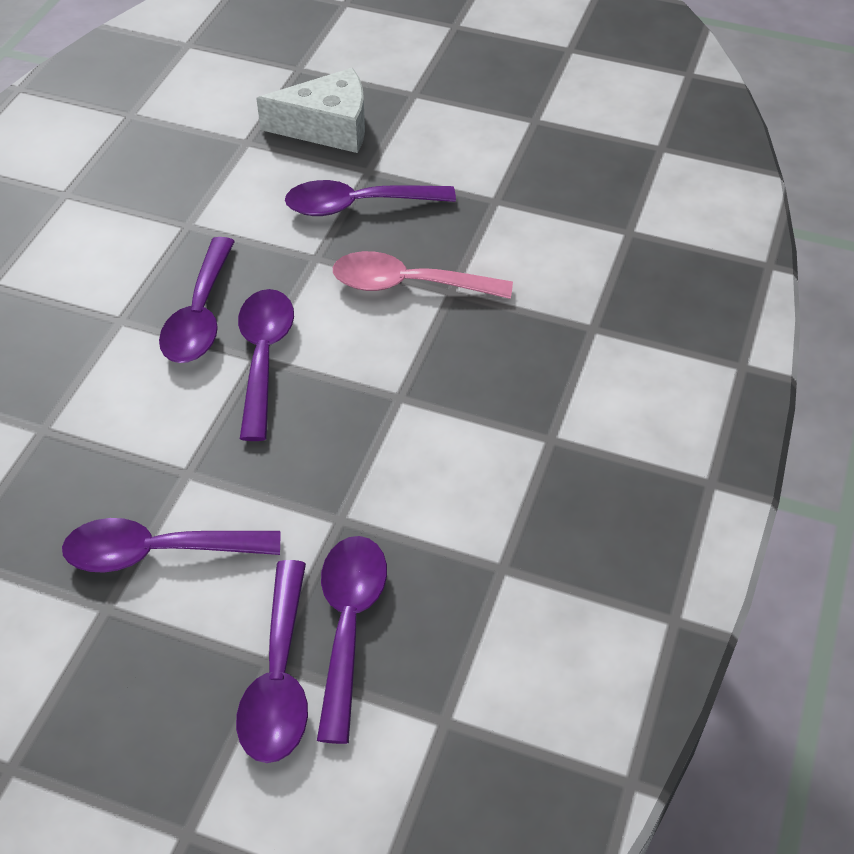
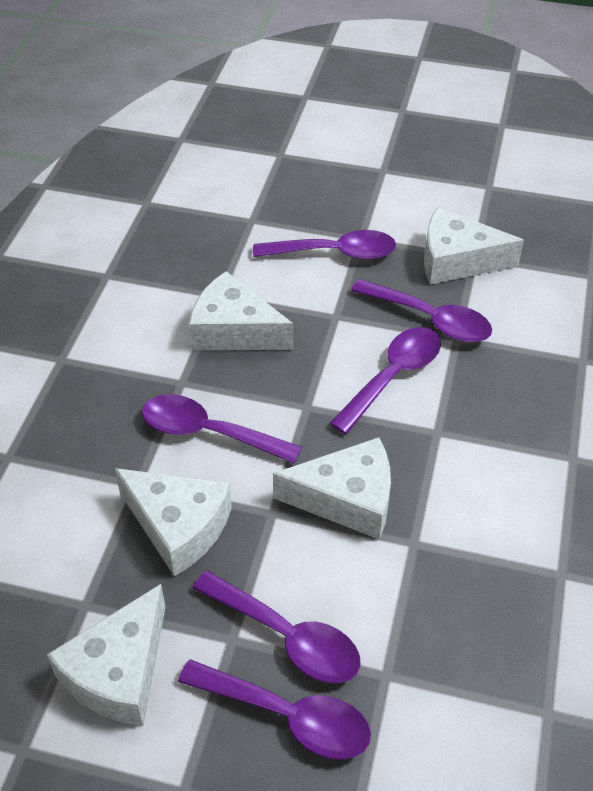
pink spoon: [333,251,513,299] = 1 -> none = 0
white cheese: [256,68,365,153] = 1 -> [47,584,166,726] [114,468,232,577] [189,271,293,350] [273,437,391,540] [424,207,524,285] = 5

